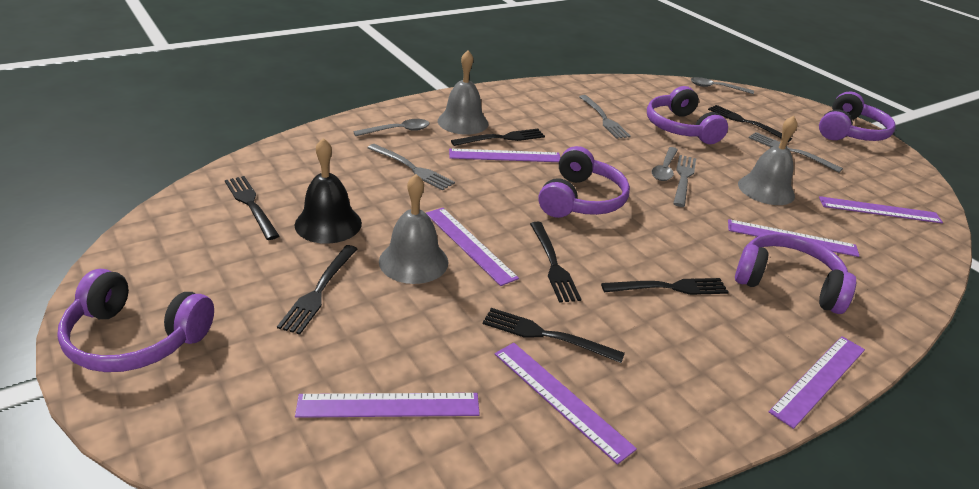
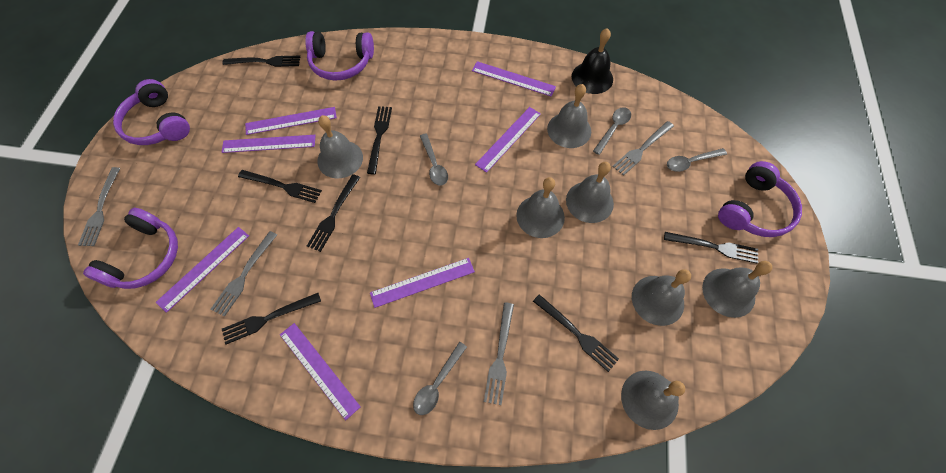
grey bell: [379,174,448,284] [438,50,488,135] [738,116,797,205] = 3 -> [317,115,363,179] [516,177,565,238] [547,84,591,148] [566,162,614,223] [621,371,685,430] [632,269,691,326] [702,261,772,318] = 7
grey spoon: [353,119,429,136] [652,147,678,181] [690,77,754,94] = 3 -> [413,342,467,415] [420,134,448,186] [593,107,631,155] [667,148,727,172] = 4
purple headphones: [57,269,214,372] [538,146,630,218] [647,86,728,144] [735,233,856,314] [819,91,896,141] = 5 -> [83,208,178,289] [113,79,190,145] [305,31,374,81] [718,161,802,237] = 4

